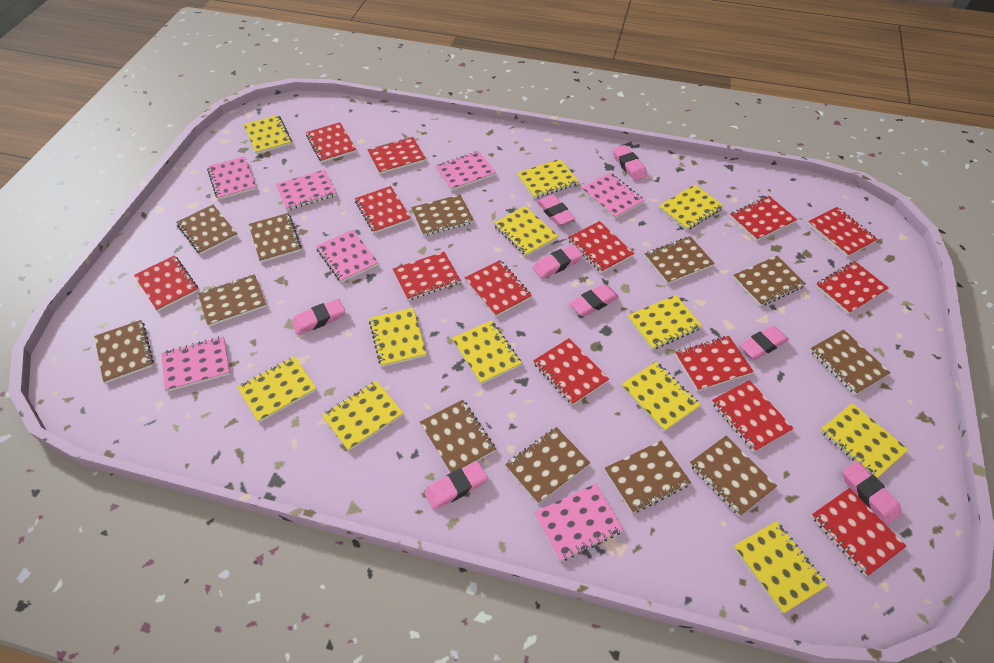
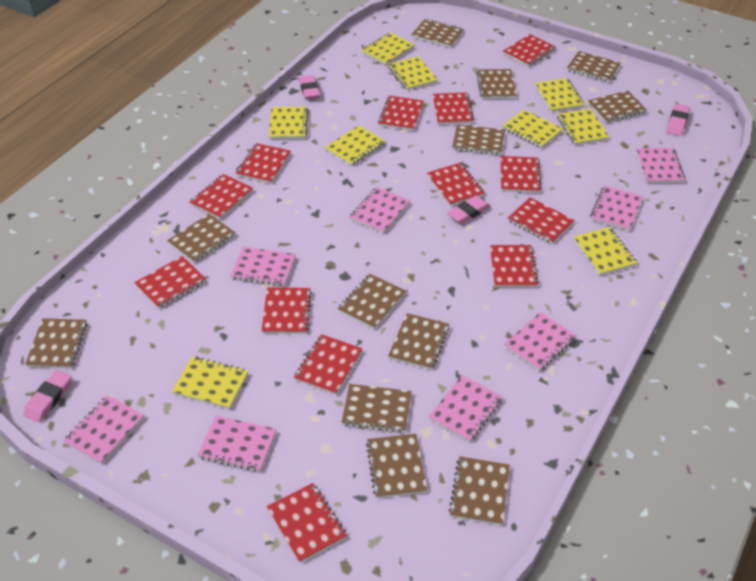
pink eraser: [291,299,345,335] [425,461,487,510] [533,245,583,279] [537,194,575,226] [569,284,619,317] [613,145,647,181] [739,325,789,360] [843,461,901,525] = 8 -> [24,370,72,422] [299,75,320,99] [447,196,491,224] [666,104,690,136] = 4
pink notebook: [161,336,230,392] [207,156,256,200] [276,170,336,211] [316,230,378,283] [435,151,496,191] [534,484,624,562] [581,173,644,219] = 7 -> [63,395,144,464] [197,416,277,472] [230,247,296,286] [350,187,410,233] [429,375,503,442] [504,312,577,371] [590,186,643,231] [636,148,686,183] = 8
red notebook: [134,255,198,312] [306,122,356,163] [355,186,411,233] [367,137,426,174] [393,252,460,301] [465,260,532,316] [533,338,609,405] [568,221,634,273] [675,336,753,391] [712,380,794,452] [729,196,797,241] [808,207,878,257] [811,488,906,576] [815,261,889,314] = 14 -> [134,256,206,309] [190,174,253,219] [236,143,291,184] [261,288,312,334] [267,483,347,563] [294,334,362,395] [378,96,423,131] [427,163,485,206] [433,92,474,125] [490,245,539,287] [500,156,542,193] [503,34,556,67] [508,198,574,244] = 13
yellow notebook: [237,356,316,423] [244,115,292,154] [322,381,403,451] [369,308,427,367] [452,320,522,384] [494,206,558,256] [517,159,579,199] [621,361,701,432] [627,295,702,350] [659,185,724,230] [734,521,828,614] [821,403,909,478] = 12 -> [172,356,248,409] [269,107,308,139] [325,126,385,166] [361,33,415,65] [388,56,438,90] [503,110,563,148] [535,78,585,112] [557,109,609,145] [573,227,637,276] = 9

